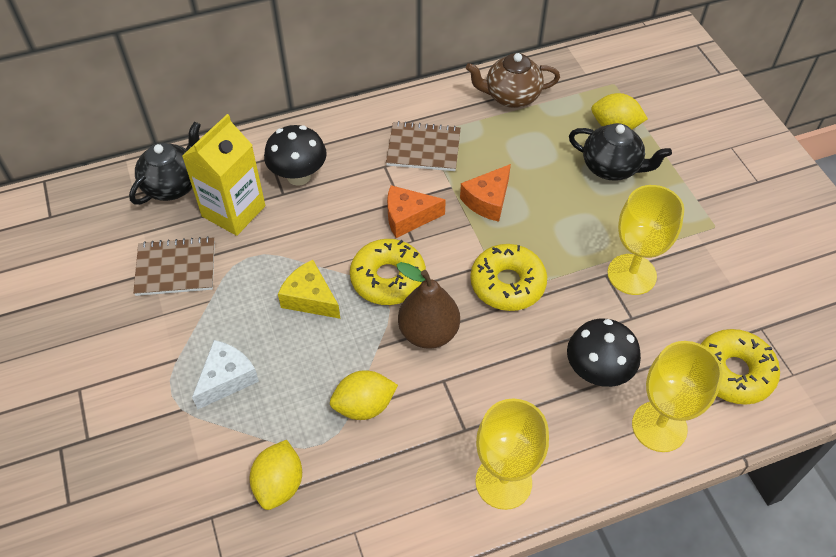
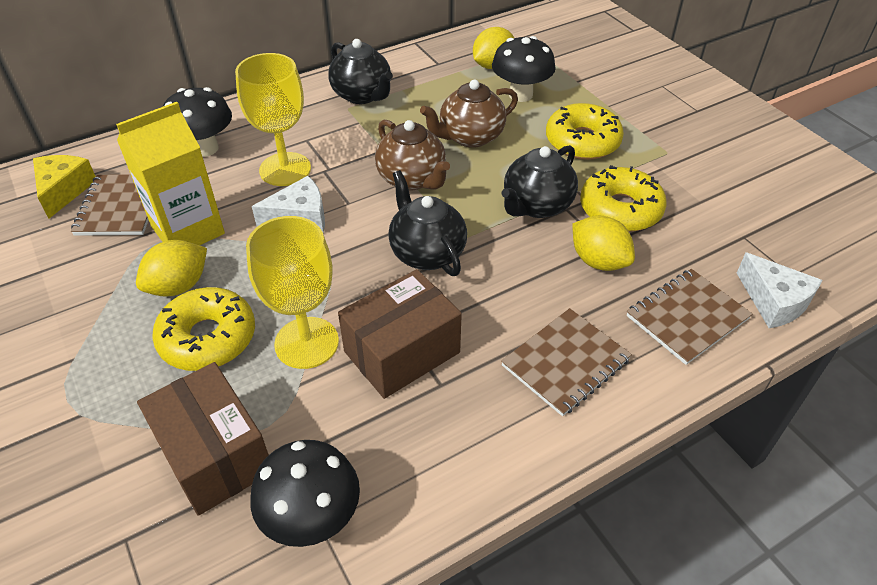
black mushroom: [264,125,327,186] [567,319,641,387] = 2 -> [162,87,232,157] [250,440,360,547] [492,36,556,102] = 3
black teapot: [129,122,201,205] [569,123,672,181] = 2 -> [328,39,393,104] [388,170,467,276] [501,145,578,218] = 3
brown box: none = 0 -> [137,362,269,516] [338,269,462,399] = 2
brown notebook: [133,236,215,296] [386,121,461,171] = 2 -> [71,174,149,236] [501,308,632,416] [627,269,753,365] = 3
brown pear: [396,262,460,349] = 1 -> none = 0
brown teapot: [466,53,560,108] = 1 -> [375,120,450,191] [420,80,518,148] = 2
orange cheese: [387,185,446,238] [460,164,511,222] = 2 -> none = 0
white cheese: [192,340,259,409] = 1 -> [252,176,325,233] [737,252,822,328] = 2
yellow goblet: [475,399,549,510] [607,185,684,295] [632,341,723,452] = 3 -> [235,53,311,186] [246,216,339,369] = 2

